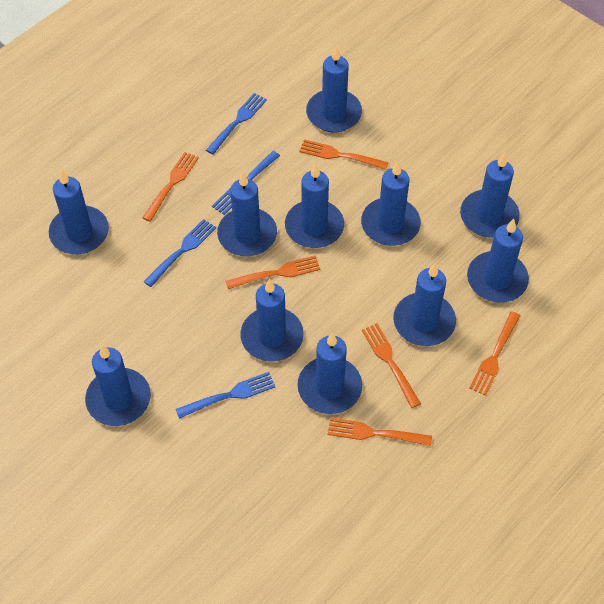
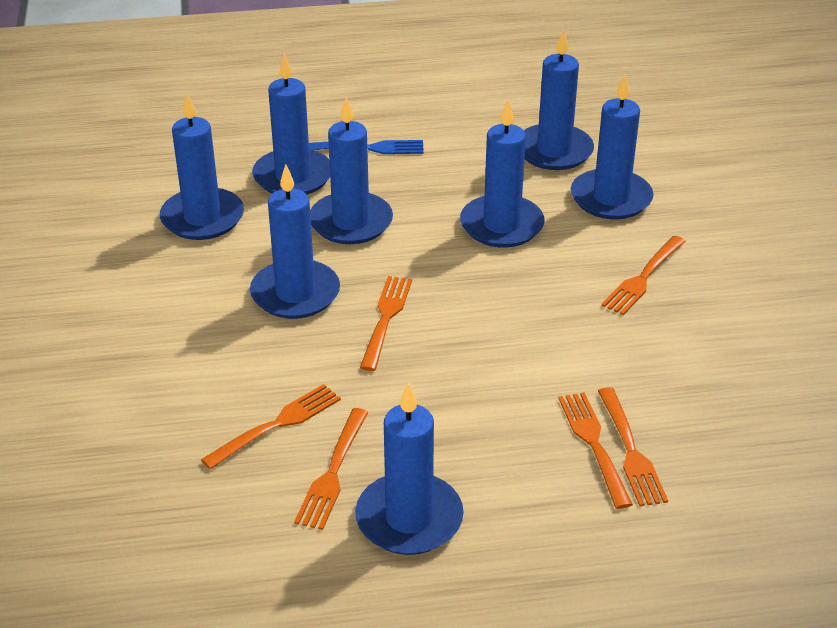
blue candle: [49,170,109,254] [85,345,151,426] [217,172,277,256] [241,279,304,362] [285,163,344,248] [298,333,362,414] [306,45,362,132] [361,161,421,246] [393,263,456,346] [460,152,520,238] [467,219,529,303] = 11 -> [160,93,244,240] [250,164,340,319] [252,54,330,195] [310,97,393,244] [355,382,464,555] [460,100,545,248] [524,29,594,170] [571,74,653,219] = 8
blue fork: [144,219,216,287] [175,372,275,419] [206,93,267,155] [212,151,280,215] = 4 -> [309,140,424,154] = 1

